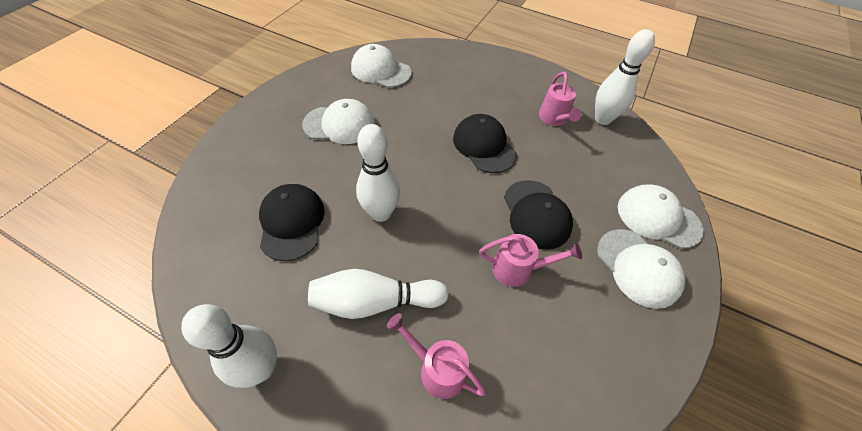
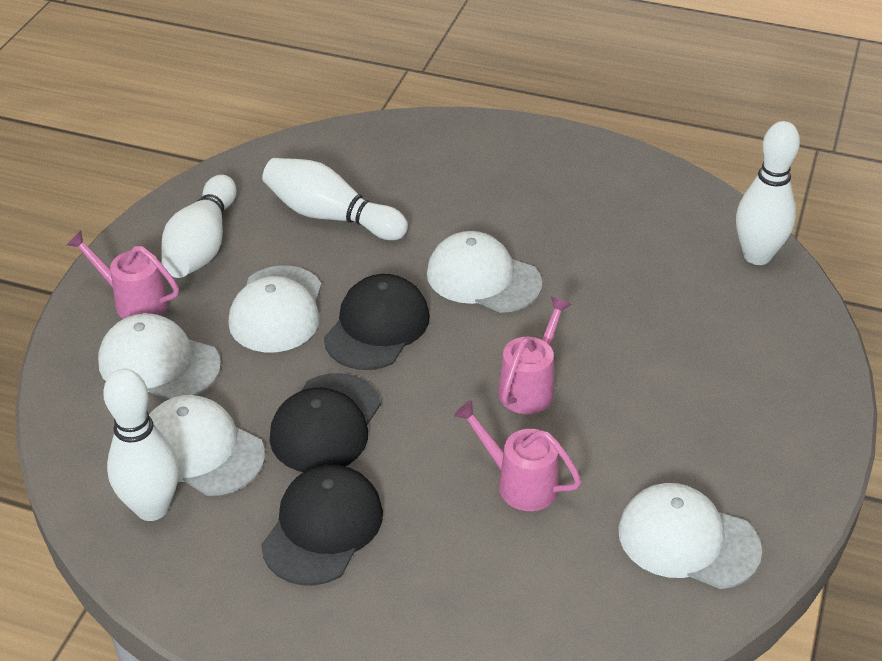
white cap: [302,99,375,144] [351,44,412,88] [597,229,685,309] [618,185,704,249] = 4 -> [98,313,221,400] [149,395,265,496] [228,266,322,352] [427,231,542,313] [618,483,762,589] = 5

